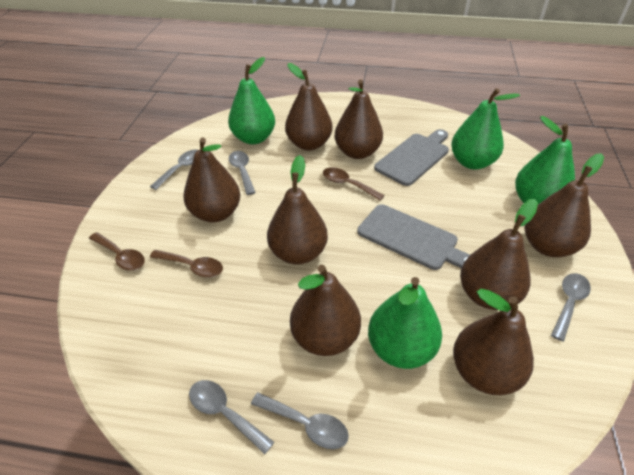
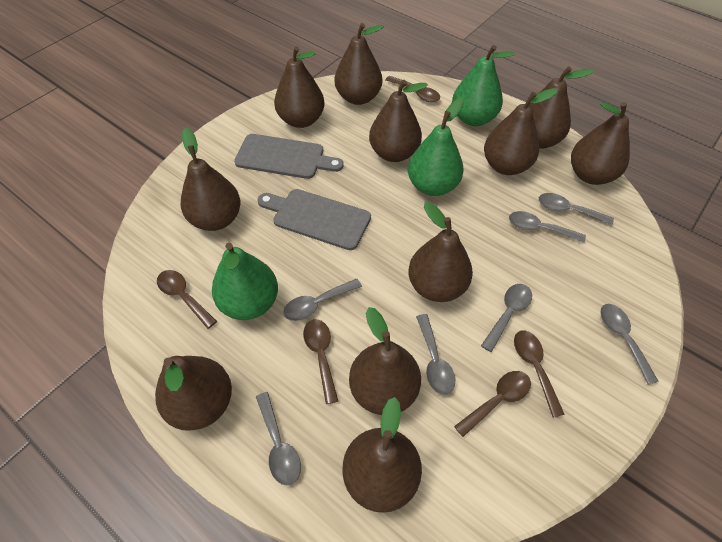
brown pear: [183,137,240,223] [267,155,328,265] [285,63,332,151] [290,265,361,356] [335,80,383,159] [453,289,534,395] [460,199,538,310] [524,153,604,257] = 8 -> [155,356,232,431] [181,128,240,231] [274,46,325,128] [335,23,384,105] [342,397,422,513] [349,307,421,415] [369,80,428,162] [408,202,473,302] [484,88,558,175] [529,66,594,149] [571,102,630,185] = 11
brown spoon: [89,232,145,271] [150,250,223,277] [323,167,385,201] = 3 -> [157,270,217,329] [303,319,338,404] [385,76,440,102] [454,371,531,437] [514,331,565,418] = 5
green pear: [228,57,275,144] [368,277,442,369] [451,88,520,170] [515,116,575,204] = 4 -> [212,243,278,320] [408,98,464,196] [452,45,515,126] = 3
grey spoon: [150,150,198,190] [189,380,274,454] [229,151,256,195] [251,392,349,450] [551,273,591,341] = 5 -> [256,392,301,486] [283,278,362,321] [416,314,455,395] [481,284,532,352] [509,211,586,243] [539,193,614,225] [600,304,659,385] = 7

